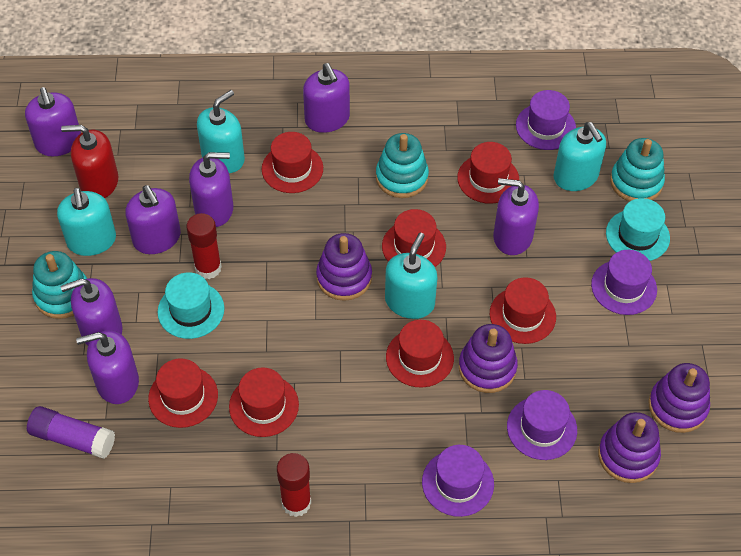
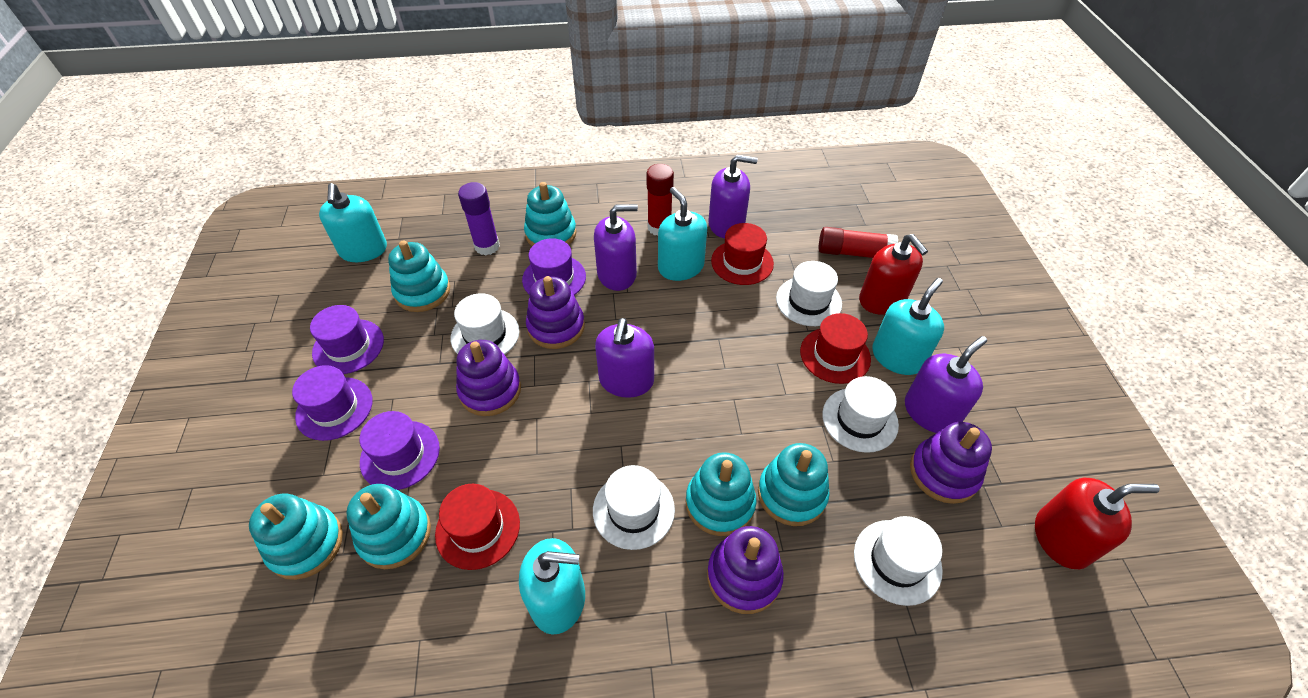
purple soap dispenser: [25,87,81,156] [60,278,122,345] [76,330,139,404] [125,185,181,254] [189,152,233,227] [303,63,350,133] [493,178,539,255] = 7 -> [594,204,638,291] [595,318,654,398] [708,155,758,238] [905,336,987,433] = 4
red hat: [148,358,218,428] [229,367,299,437] [262,132,323,193] [382,209,446,267] [386,320,454,388] [457,142,519,204] [490,277,556,344] = 7 -> [435,484,520,570] [711,223,774,285] [800,313,871,384] = 3
red soap dispenser: [61,125,118,198] = 1 -> [859,234,928,315] [1035,478,1160,569] = 2
turquoise hat: [158,272,224,339] [606,198,670,261] = 2 -> none = 0
turquoise stacking toy: [32,251,87,319] [376,133,429,198] [610,138,665,201] = 3 -> [249,493,343,580] [346,484,431,569] [388,240,450,312] [524,182,577,246] [686,452,756,536] [758,443,830,526] = 6
white hat: none = 0 -> [451,293,519,355] [593,465,675,550] [776,261,842,326] [822,376,899,453] [854,516,943,606] = 5

